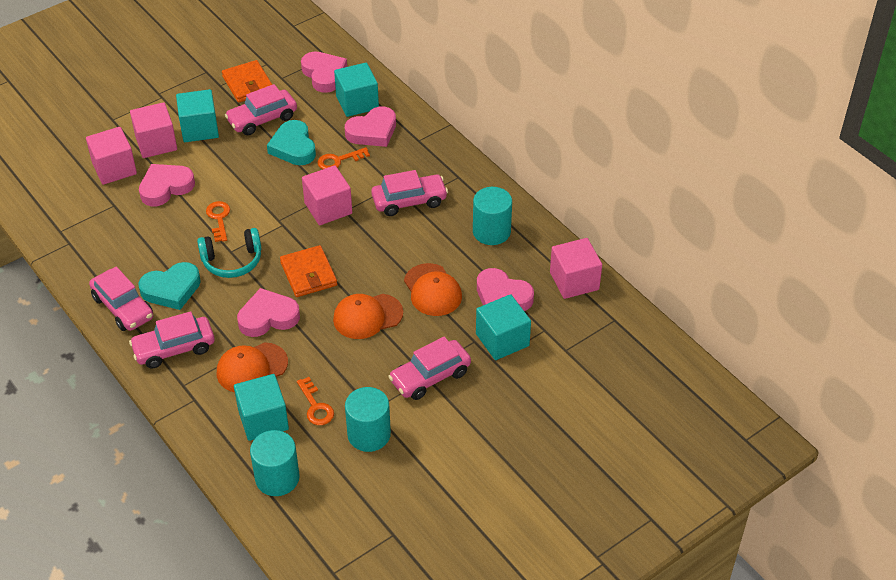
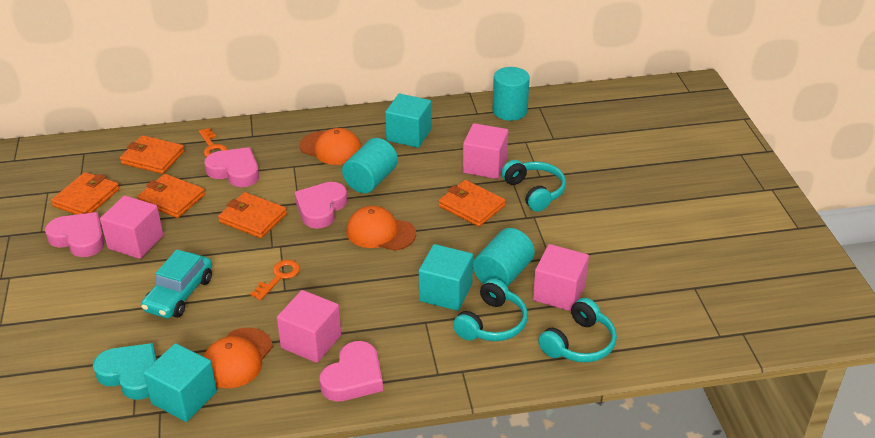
orange key: [206,201,230,242] [297,377,334,425] [318,147,370,169] = 3 -> [199,128,228,157] [250,260,300,300] = 2
orange wallet: [222,60,272,103] [280,245,337,297] = 2 -> [51,172,119,215] [120,135,185,174] [137,174,205,218] [218,192,287,238] [439,180,505,227] = 5
pink car: [89,267,153,331] [129,311,215,369] [225,84,297,135] [371,170,448,216] [388,337,471,400] = 5 -> none = 0
pink heart: [139,164,195,206] [237,288,300,337] [301,52,347,93] [345,106,396,147] [477,268,534,311] = 5 -> [45,212,104,257] [204,147,259,187] [294,182,347,229] [320,341,383,402] = 4
turquoise car: none = 0 -> [141,249,212,318] = 1
turquoise cube: [176,89,219,142] [234,374,289,441] [334,63,379,117] [476,294,531,360] = 4 -> [143,343,217,422] [385,94,431,148] [419,244,473,311] = 3
turquoise headphones: [197,228,262,278] = 1 -> [453,278,528,341] [501,160,566,212] [538,298,617,362] = 3
turquoise heart: [138,262,201,310] [267,120,316,165] = 2 -> [93,343,157,400] = 1

